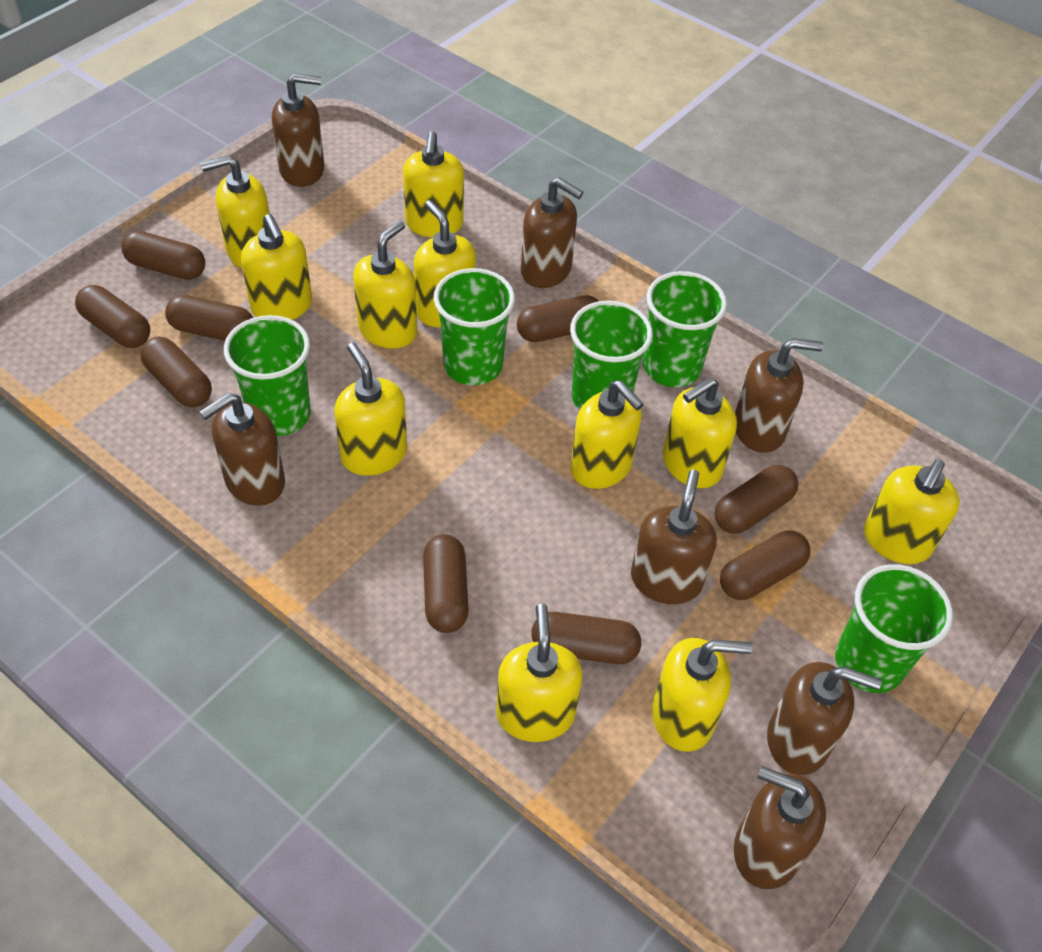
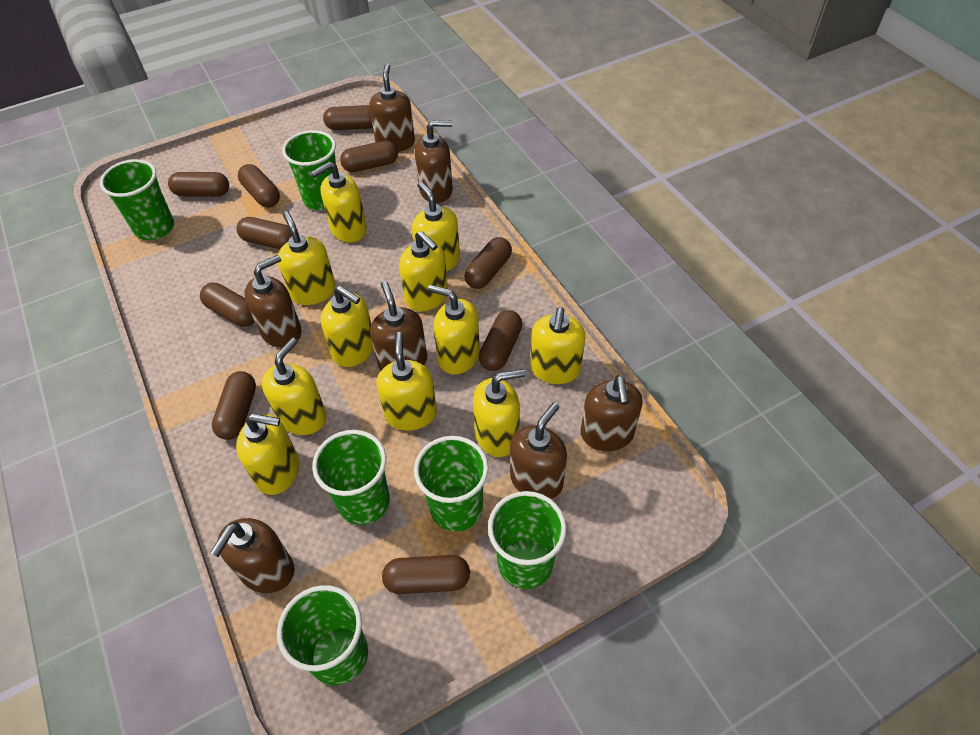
brown capsule: [75,285,150,348] [121,231,205,280] [140,337,212,407] [165,295,253,341] [423,534,469,633] [517,295,599,342] [531,612,641,664] [715,465,798,534] [720,530,810,600] = 9 -> [168,172,229,197] [200,283,255,327] [212,371,256,440] [237,217,292,249] [238,164,280,207] [323,105,373,130] [340,141,398,172] [382,555,470,594] [464,237,512,289] [479,310,522,371] = 10
green cup: [224,315,311,436] [434,268,515,385] [570,301,653,410] [643,271,727,387] [835,564,953,693] = 5 -> [100,159,174,240] [277,585,368,685] [282,130,336,210] [312,430,390,525] [414,436,489,532] [488,491,567,589] = 6

